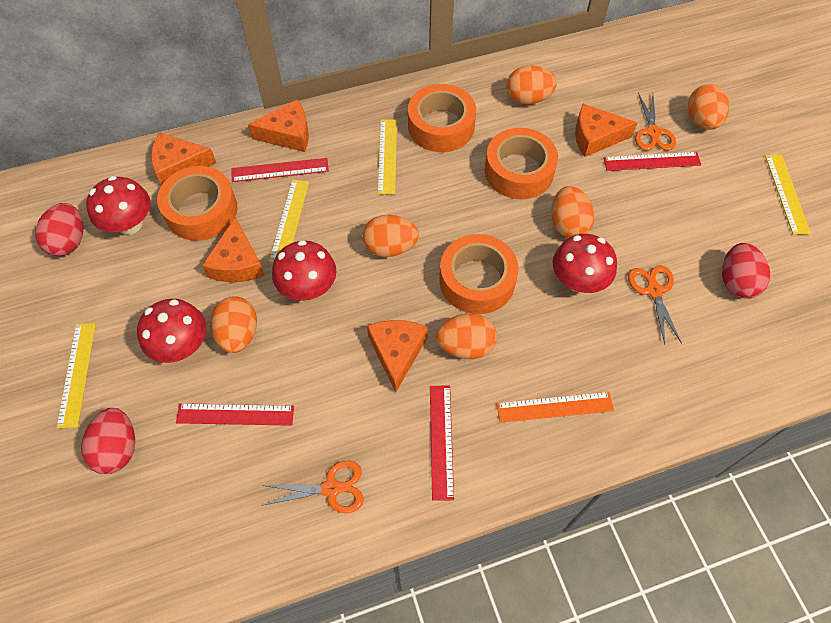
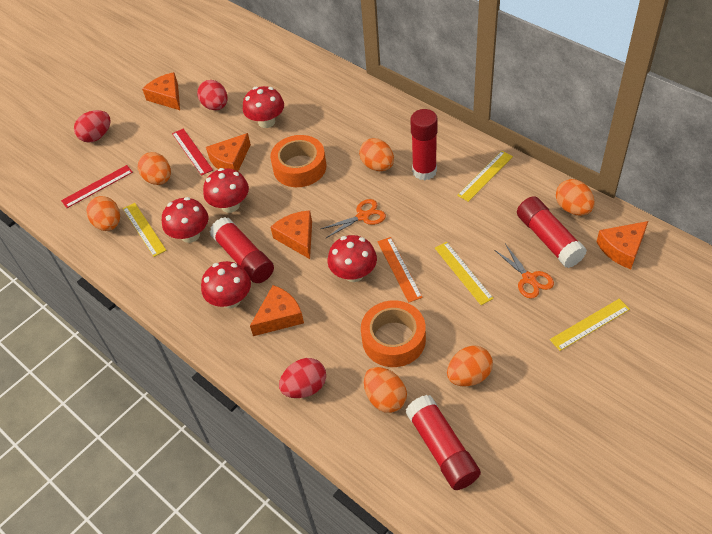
orange scissors: [261,461,364,513] [628,265,682,344] [635,93,676,150] = 3 -> [321,199,386,238] [495,244,554,299] = 2
orange tape: [157,166,238,241] [408,84,476,152] [439,234,518,314] [485,128,558,199] = 4 -> [270,135,326,187] [361,300,426,367] = 2
red glue stick: none = 0 -> [210,217,274,283] [405,395,481,490] [410,109,438,180] [517,196,587,268] = 4
red mushroom: [86,176,151,235] [137,299,206,363] [272,240,336,301] [552,234,617,293] = 4 -> [162,197,208,243] [201,261,251,308] [203,168,249,213] [243,86,284,128] [328,235,377,282] = 5
red ruler: [176,403,294,426] [231,158,329,182] [430,386,454,501] [603,152,701,171] = 4 -> [61,165,133,208] [172,129,213,176] = 2

